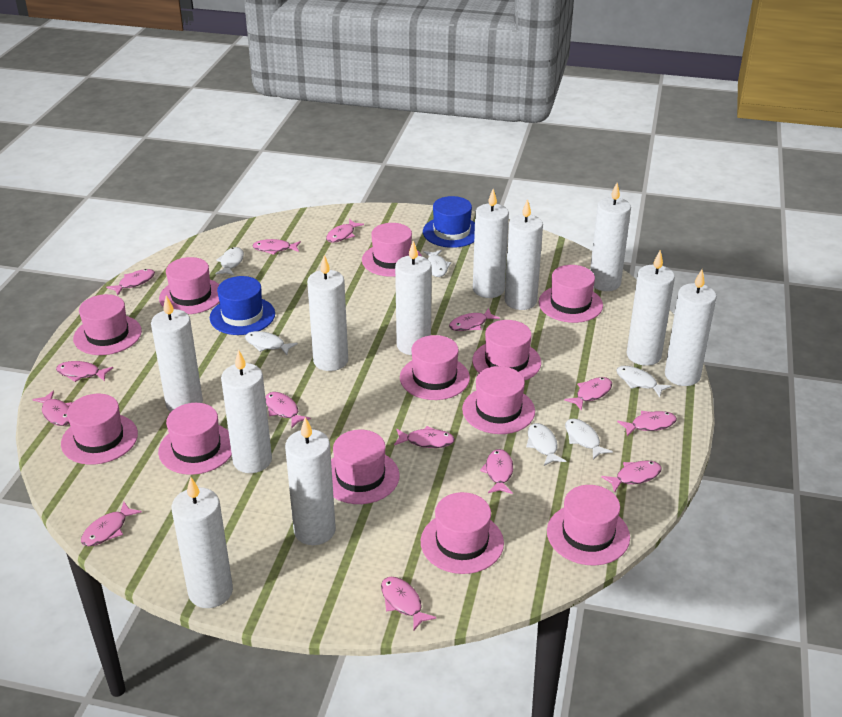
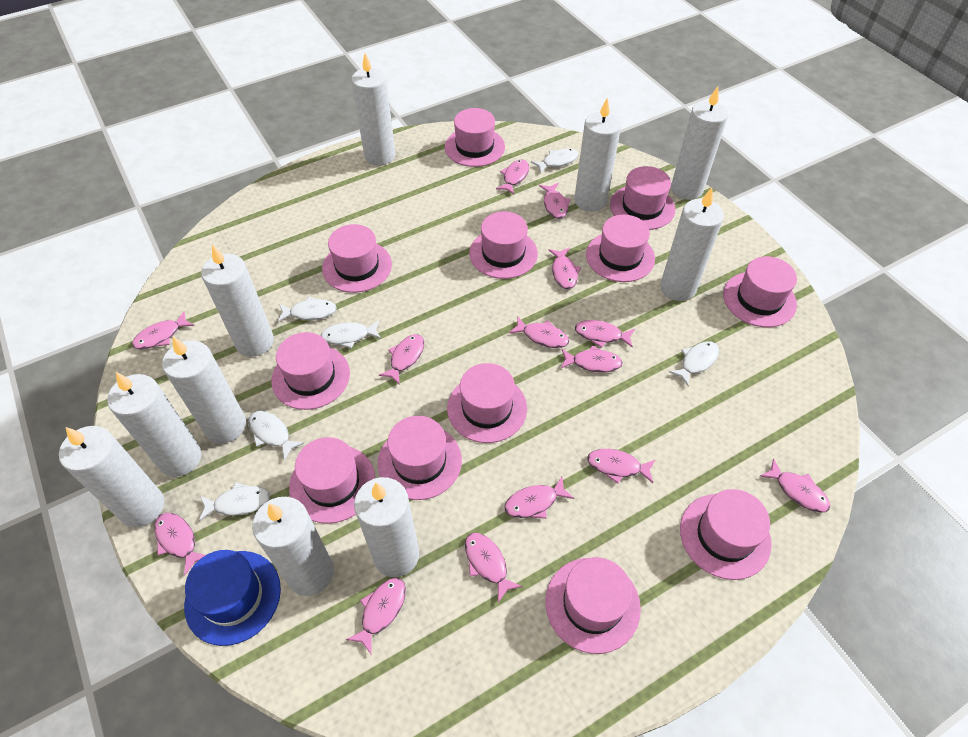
blue hat: [210,276,275,335] [423,196,475,248] = 2 -> [184,550,281,646] = 1
white candle: [151,295,203,412] [172,476,233,608] [221,349,272,473] [285,417,336,545] [307,255,348,371] [395,241,432,355] [473,189,509,298] [505,199,543,310] [590,183,631,291] [627,250,675,366] [665,270,717,386] = 11 -> [59,426,164,527] [107,372,202,477] [162,336,246,443] [201,245,274,357] [252,497,334,596] [351,53,395,166] [354,477,419,577] [574,98,621,212] [660,188,724,301] [671,86,728,200] = 10

